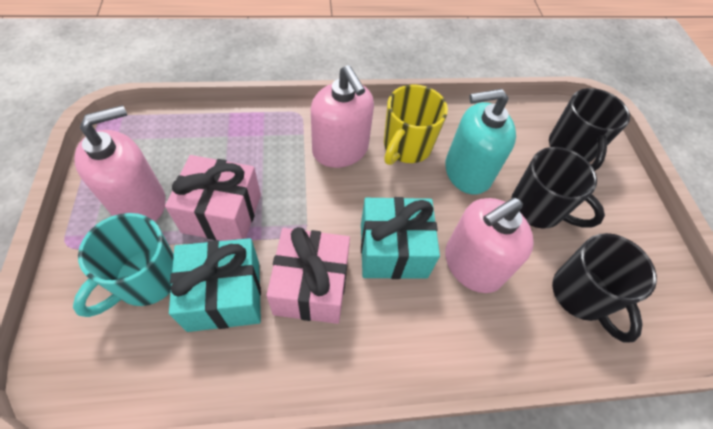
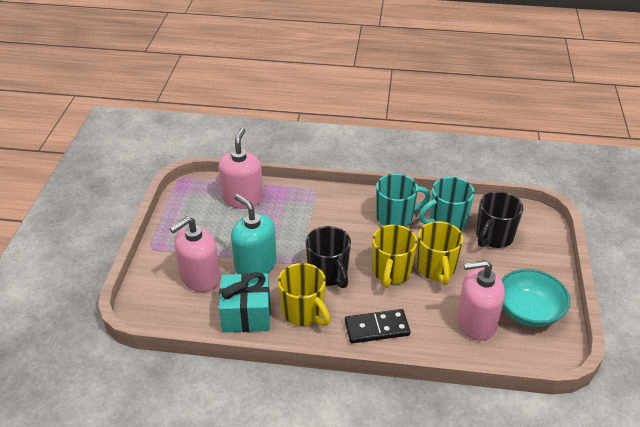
black domino: none = 0 -> [345,309,410,343] = 1
black mug: [511,147,605,229] [549,88,630,171] [552,233,657,342] = 3 -> [306,226,351,288] [476,191,523,248] = 2
pink gift: [165,155,261,241] [267,227,350,324] = 2 -> none = 0
turquoise bowl: none = 0 -> [501,269,571,327] = 1
turquoise gift: [169,238,261,332] [361,197,440,279] = 2 -> [219,272,271,333] = 1
turquoise mug: [73,213,174,317] = 1 -> [376,174,431,227] [419,177,475,230] = 2
yellow mug: [384,84,448,165] = 1 -> [278,263,330,326] [372,224,418,288] [417,221,464,285] = 3

